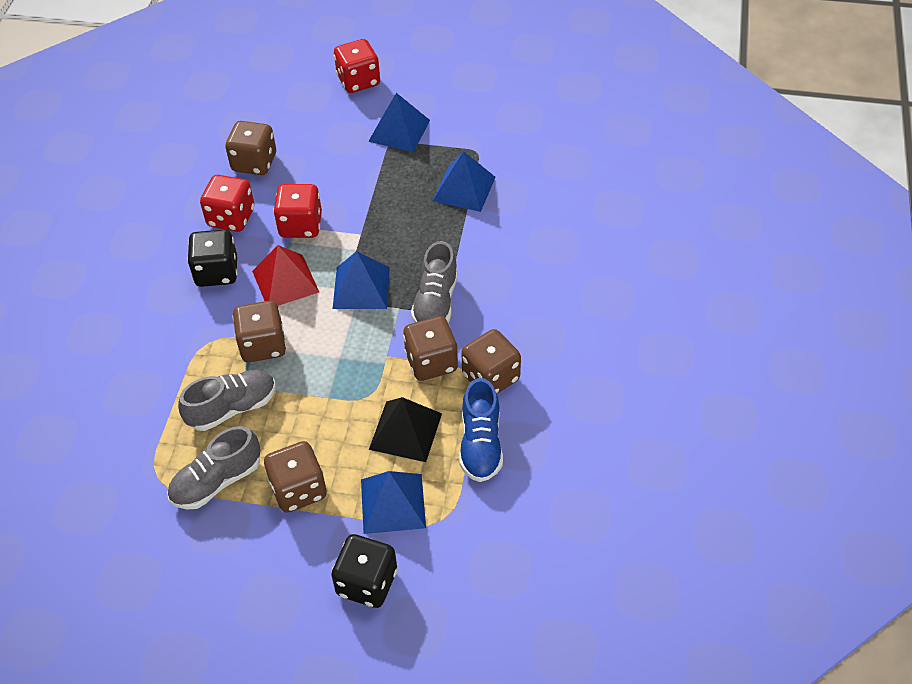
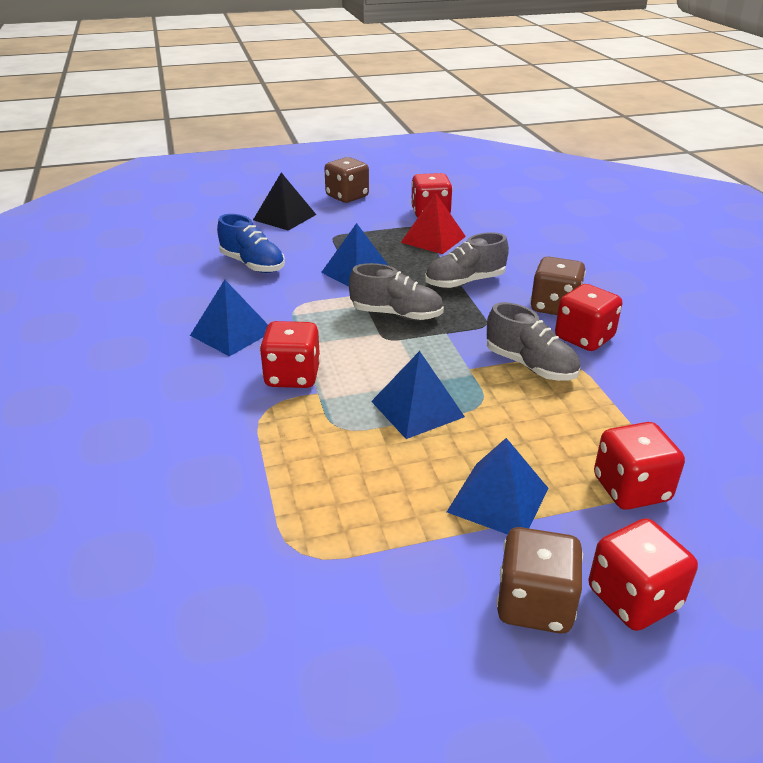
black dice: [187,229,237,287] [331,534,397,608] = 2 -> none = 0
brown dice: [225,121,276,175] [233,301,286,362] [264,441,327,513] [403,316,458,381] [461,329,521,394] = 5 -> [324,157,369,203] [496,527,583,633] [530,257,586,315] = 3
red dice: [200,175,255,232] [273,184,322,238] [334,39,380,93] = 3 -> [260,321,321,388] [411,173,453,217] [555,284,622,351] [589,518,698,631] [594,422,685,510] = 5

